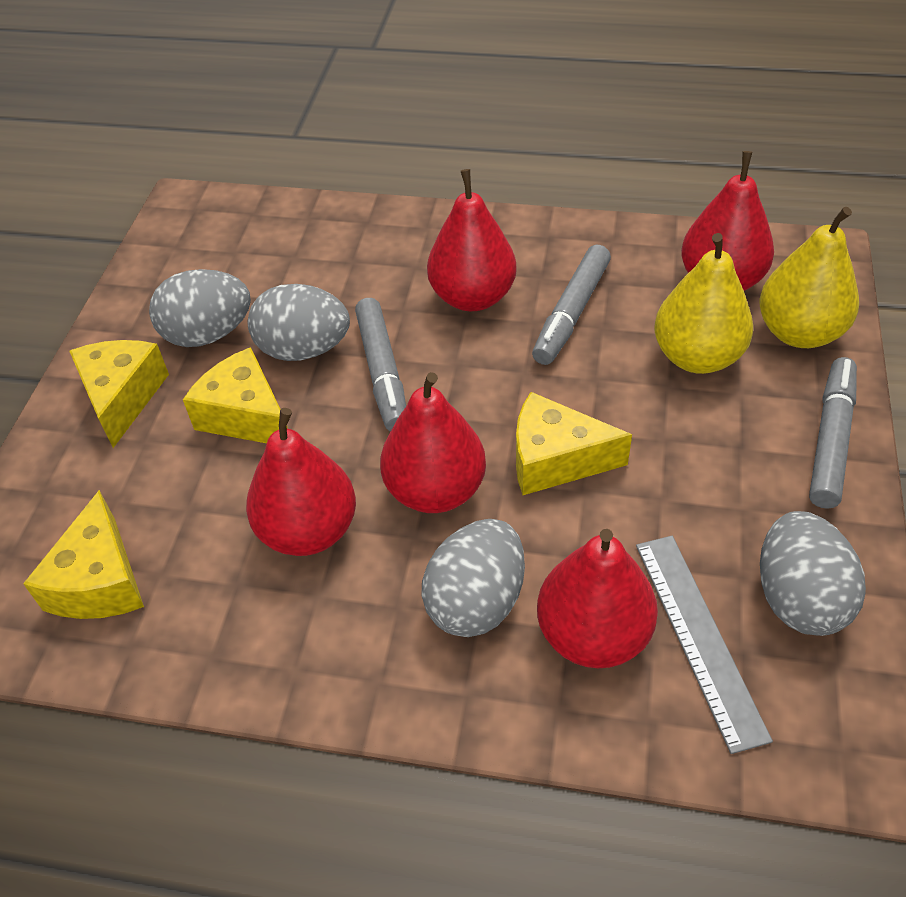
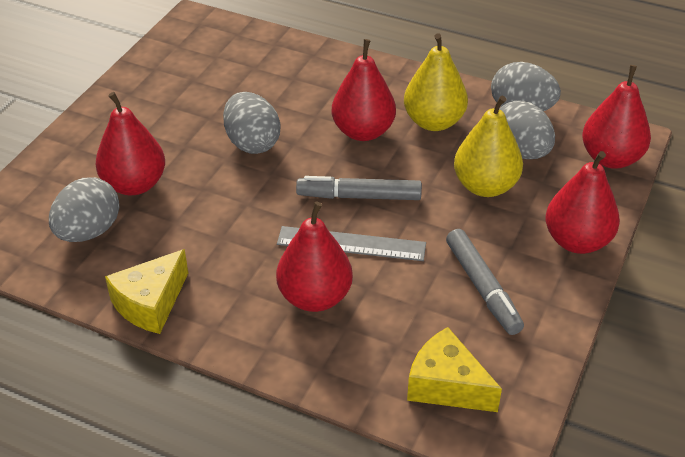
grey marker: [355,298,406,432] [532,245,611,365] [809,357,857,509] = 3 -> [296,176,422,200] [446,229,524,335] = 2
yellow cheese: [23,490,144,619] [69,340,169,448] [183,347,288,443] [516,392,632,495] = 4 -> [105,249,188,334] [407,327,502,412] = 2

